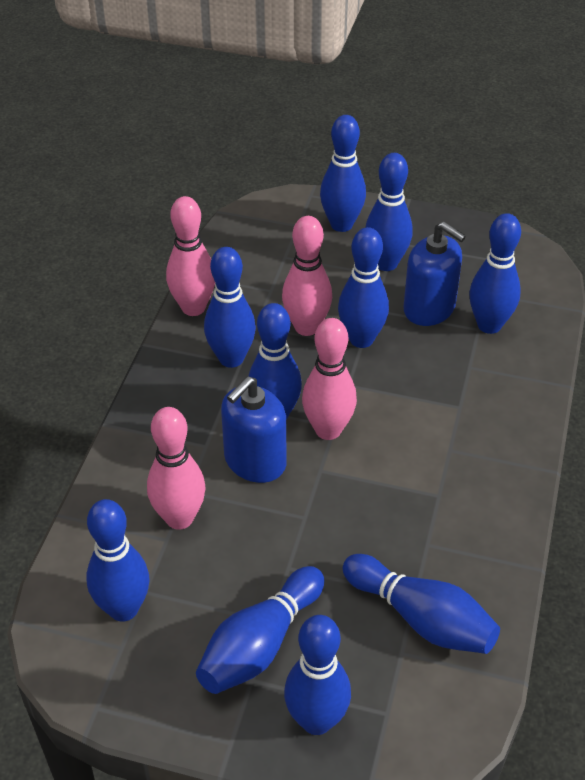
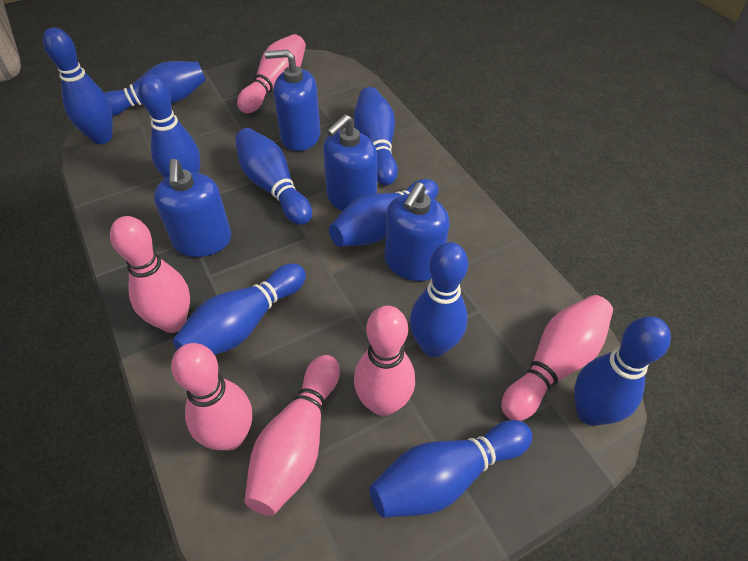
blue soap dispenser: [221,376,286,483] [403,222,466,326] = 2 -> [154,159,231,257] [265,49,321,151] [323,114,378,211] [385,182,449,281] = 4
pink bowling pin: [147,407,206,530] [166,196,215,316] [282,216,332,336] [302,318,357,440] = 4 -> [110,216,190,333] [171,343,252,450] [237,34,306,113] [244,355,340,516] [354,306,415,416] [501,295,613,421] = 6

